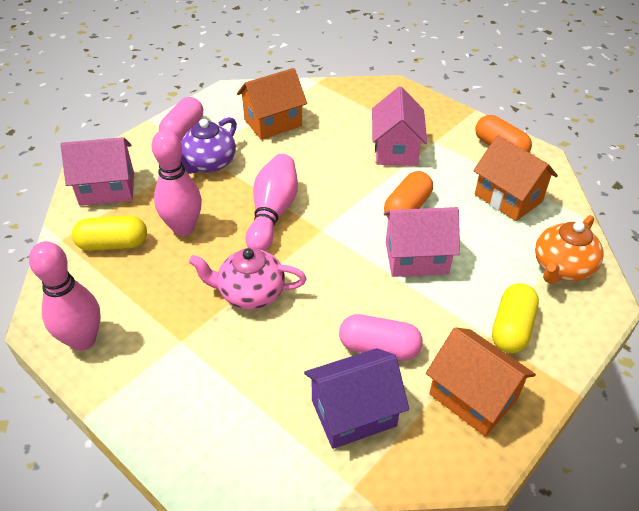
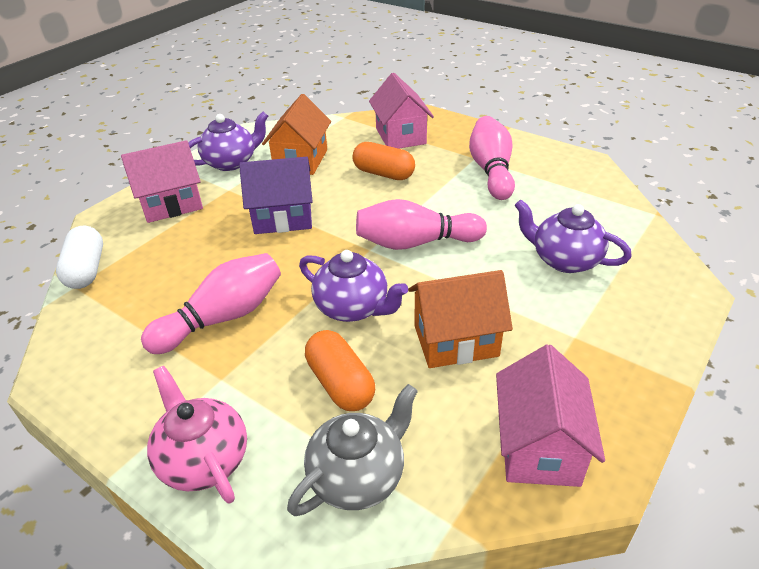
grey teapot: none = 0 -> [287,384,418,516] = 1
orange house: [237,68,307,140] [426,327,536,437] [473,135,558,221] = 3 -> [262,94,331,175] [408,270,513,368] = 2
orange teapot: [535,215,604,284] = 1 -> none = 0
pink capsule: [159,97,203,141] [339,314,423,360] = 2 -> none = 0
purple teapot: [181,117,237,174] = 1 -> [188,112,268,171] [299,250,408,322] [515,200,632,273] = 3
white capsule: none = 0 -> [56,226,103,289] = 1
yellow capsule: [72,216,147,251] [492,283,539,353] = 2 -> none = 0

